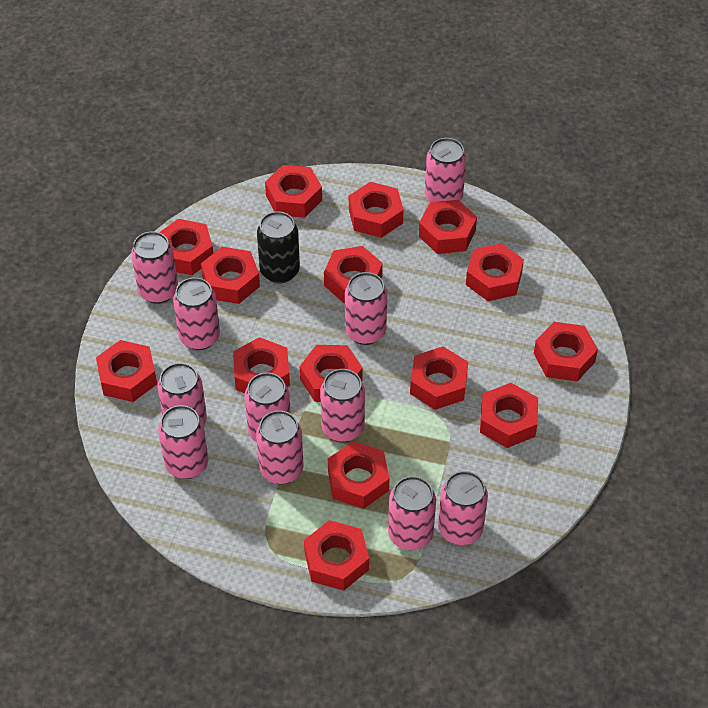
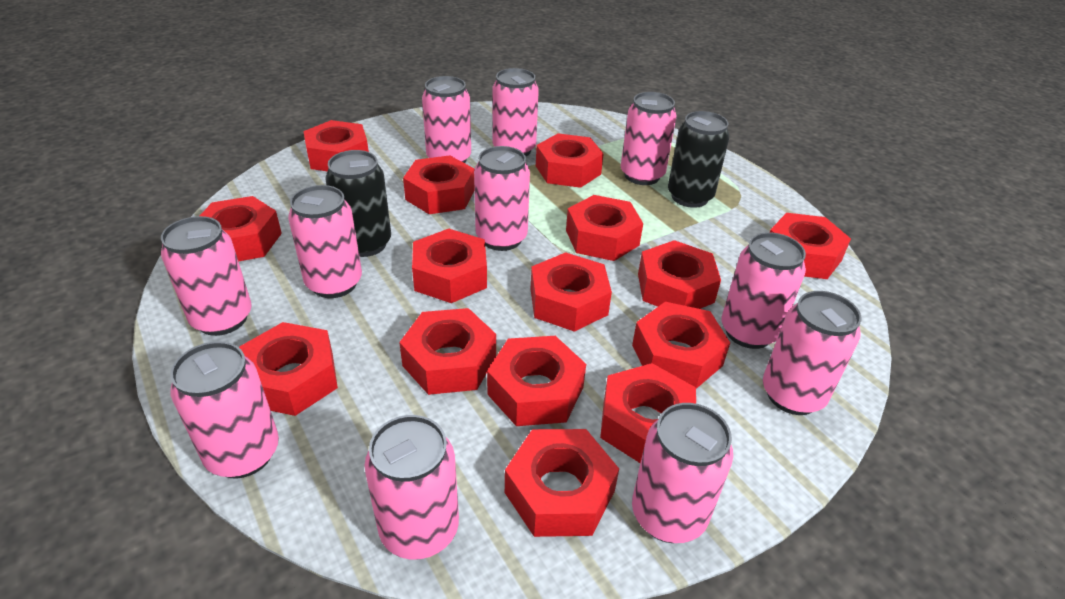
black can: [257,211,300,284] = 1 -> [325,150,391,257] [668,111,729,208] = 2

